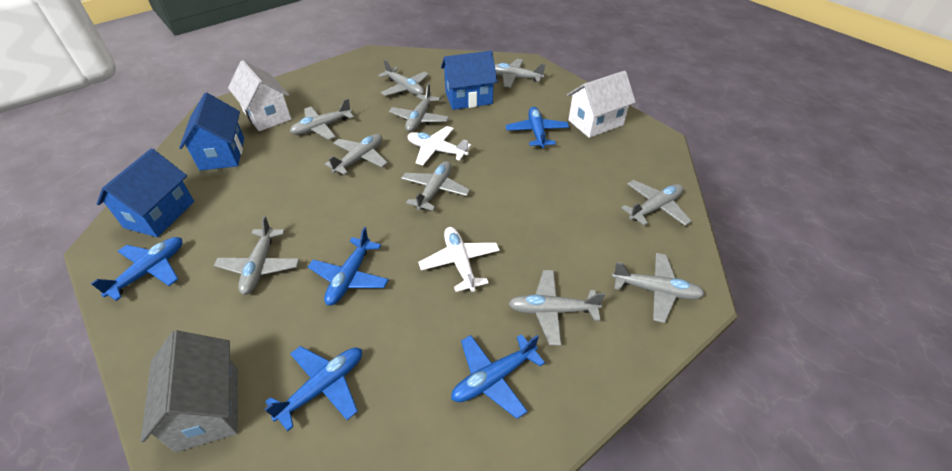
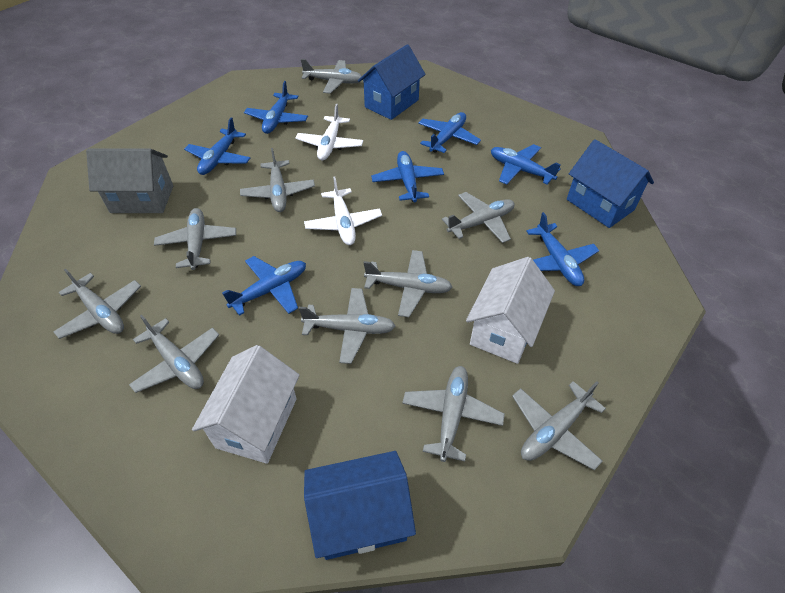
blue plane: [91,237,182,301] [265,346,362,431] [308,227,389,305] [451,334,545,419] [506,107,569,148] = 5 -> [184,117,250,175] [222,256,306,316] [244,81,308,134] [371,151,444,202] [418,112,481,153] [491,144,561,185] [527,212,599,286] = 7

